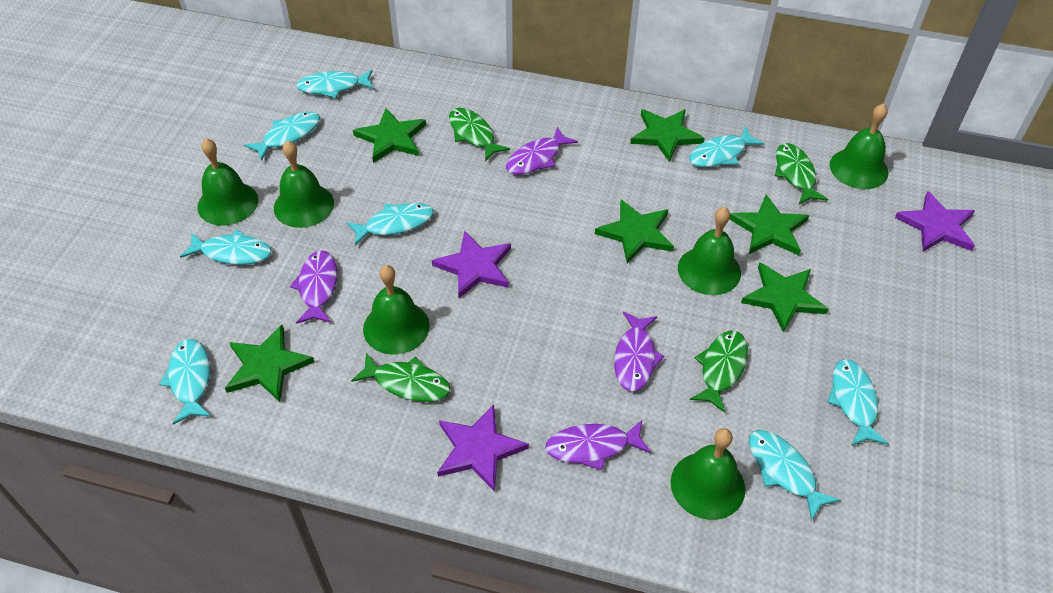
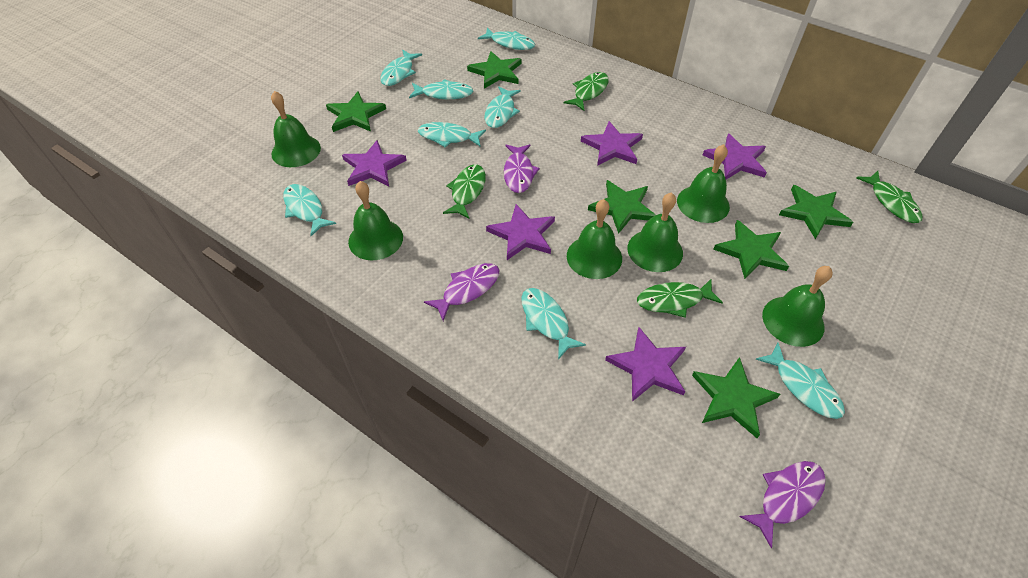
purple fish: [290,250,337,324] [506,127,578,175] [545,420,651,470] [614,312,664,392] = 4 -> [424,263,499,321] [504,144,540,193] [739,461,826,548] = 3
purple star: [432,231,511,298] [437,404,529,492] [895,191,975,252] = 3 -> [342,140,407,186] [486,204,555,260] [581,121,643,166] [605,327,686,402] [703,133,767,180] = 5

